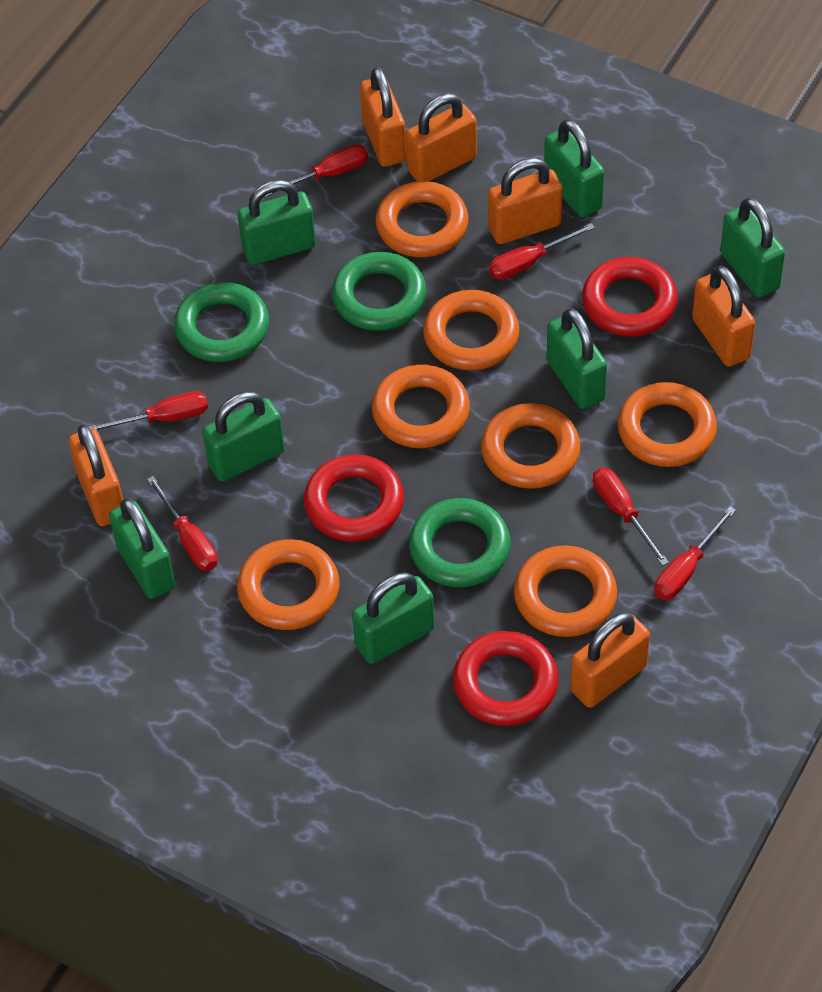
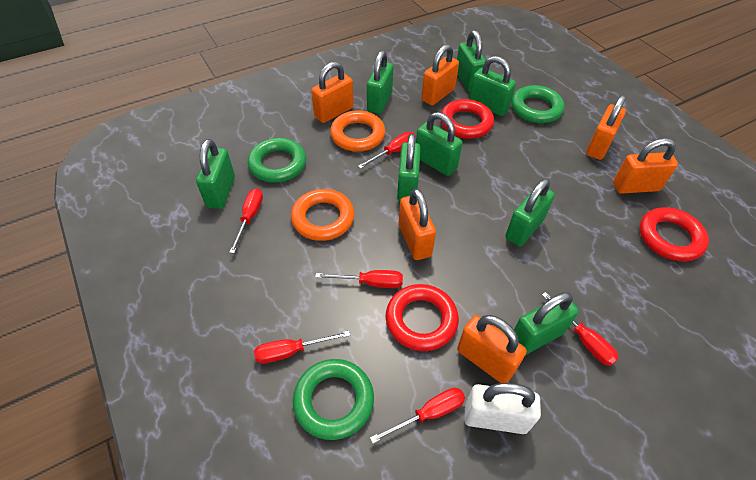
green padlock: [109,498,175,599] [202,392,285,482] [238,180,316,265] [352,572,435,664] [544,119,604,218] [547,308,607,409] [720,198,785,298] = 7 -> [196,139,235,209] [367,50,393,114] [397,134,421,201] [416,112,463,176] [457,30,486,92] [469,56,516,116] [505,179,555,246] [514,292,579,355] = 8
orange ring: [237,539,339,630] [372,365,470,448] [376,181,468,257] [423,290,519,370] [481,403,580,489] [514,545,617,637] [618,382,717,467] = 7 -> [291,189,354,241] [330,110,385,152] = 2
white padlock: none = 0 -> [464,383,541,434] = 1

